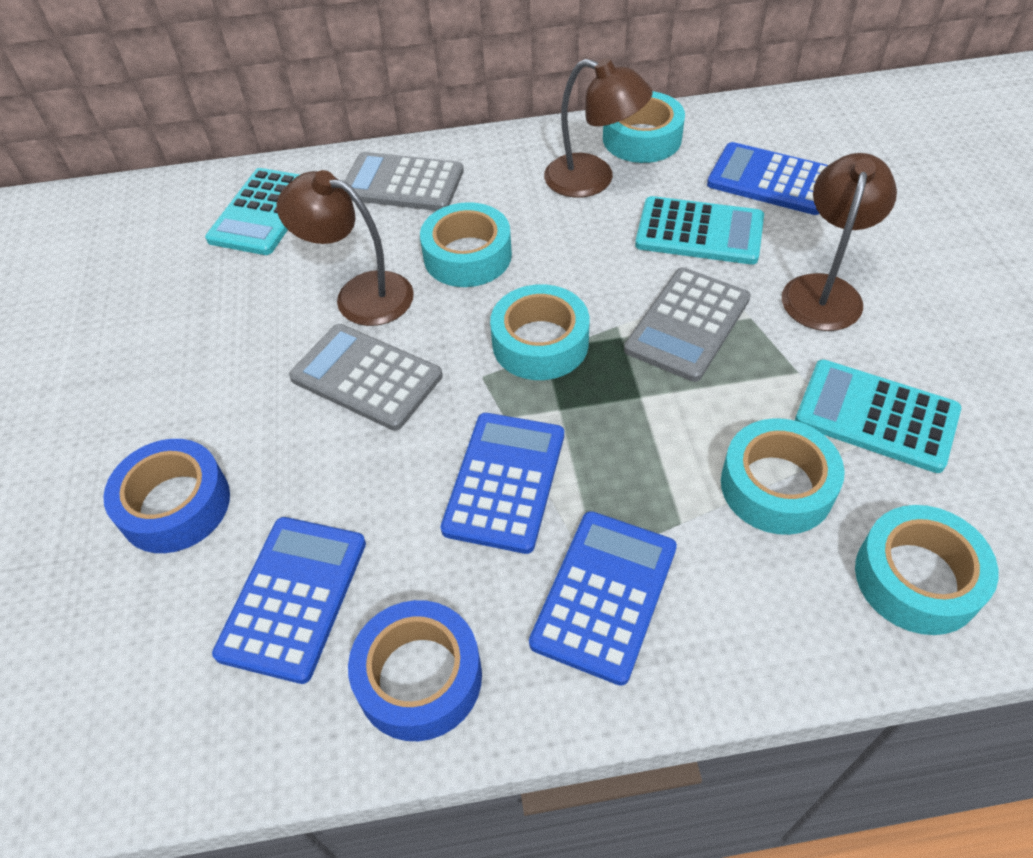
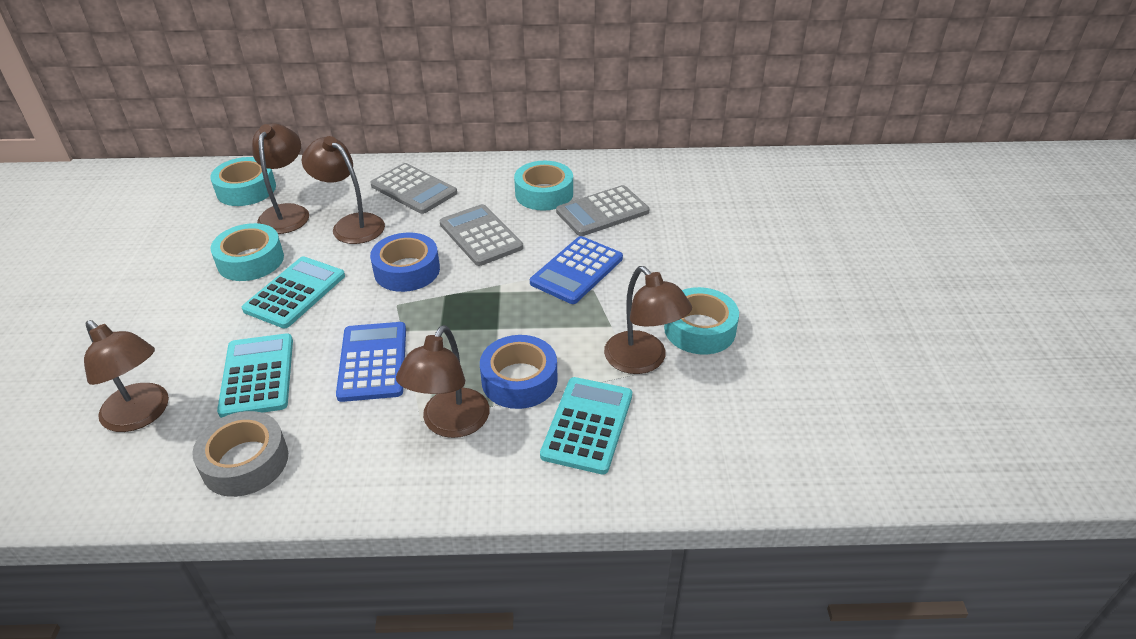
blue calculator: [212,517,366,684] [440,413,564,554] [529,511,677,686] [707,142,828,215] = 4 -> [336,322,406,402] [530,236,623,304] = 2
brown lamp: [277,170,414,326] [544,58,653,198] [782,153,897,331] = 3 -> [84,320,169,432] [252,123,309,234] [301,136,385,244] [396,325,489,438] [604,266,692,374] = 5
grey tape: none = 0 -> [192,411,288,497] = 1
turquoise tape: [420,202,512,287] [490,284,590,380] [603,91,685,163] [721,418,845,535] [855,505,999,635] = 5 -> [210,157,276,206] [210,223,284,281] [514,161,573,211] [664,287,739,354] = 4

